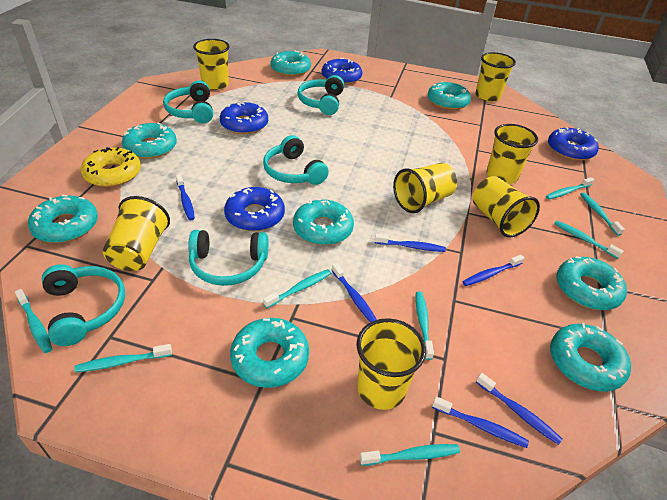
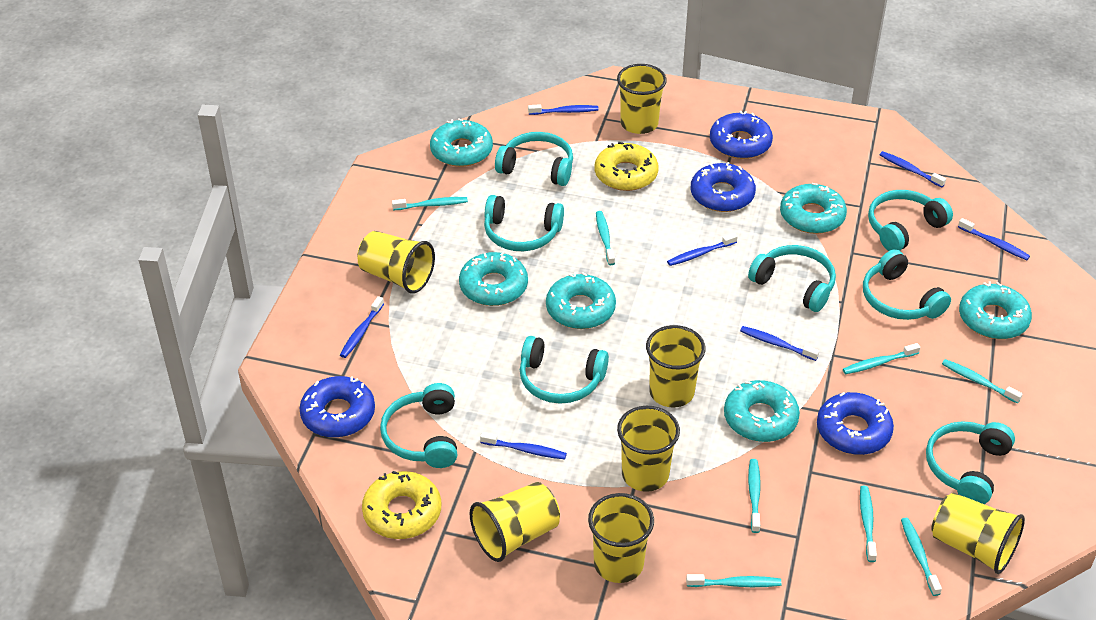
blue toothbrush: [176,174,195,220] [332,263,377,322] [375,234,446,252] [432,396,529,448] [462,255,524,286] [476,373,563,445] = 6 -> [340,296,384,358] [480,432,567,459] [528,104,599,115] [667,233,738,266] [740,326,819,361] [880,151,946,187] [958,218,1030,260] = 7
turquoise donut: [28,195,98,243] [122,123,177,159] [230,318,309,388] [270,50,311,76] [293,198,354,245] [428,81,471,110] [550,323,631,392] [556,256,627,310] = 8 -> [430,118,493,167] [459,252,528,306] [546,272,616,329] [724,380,800,442] [780,183,847,234] [959,281,1032,339] = 6
turquoise headphones: [42,264,125,346] [163,80,213,123] [188,230,268,286] [263,135,329,185] [297,75,344,115] = 5 -> [380,383,457,468] [484,195,564,251] [495,132,573,186] [520,336,609,404] [748,245,836,312] [863,249,951,320] [868,190,953,251] [926,421,1015,504] = 8
yellow donut: [81,147,141,187] = 1 -> [362,471,441,539] [595,142,659,191] = 2

